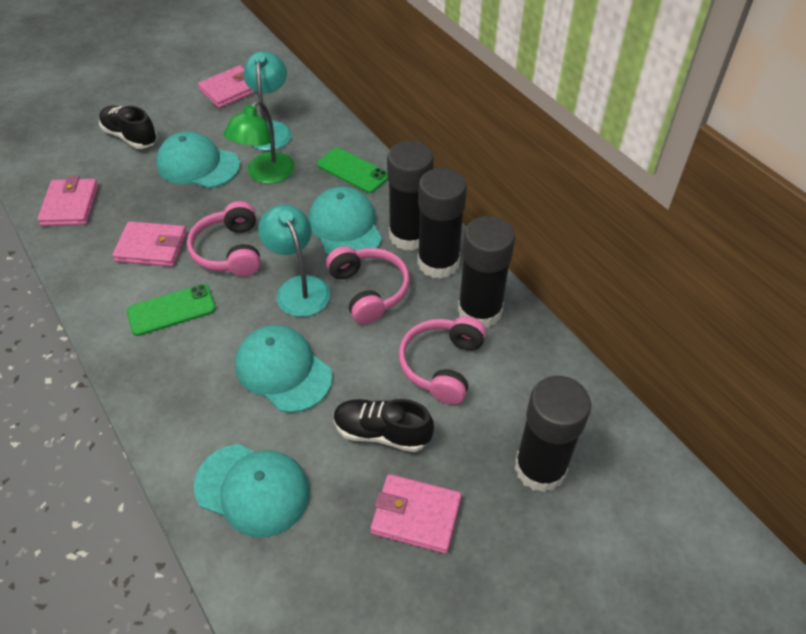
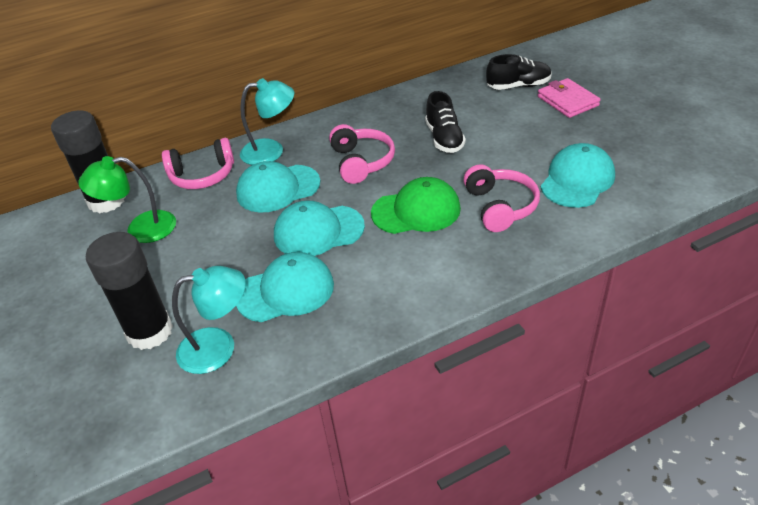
black glue stick: [387,141,434,251] [417,168,467,279] [458,216,515,328] [514,376,591,492] = 4 -> [51,111,126,213] [86,232,173,350] = 2
green cap: none = 0 -> [371,177,461,234] = 1
green phone: [127,284,216,336] [317,148,388,193] = 2 -> none = 0
pink wallet: [37,176,99,226] [112,221,187,267] [198,65,256,108] [370,474,462,554] = 4 -> [538,78,601,118] = 1

